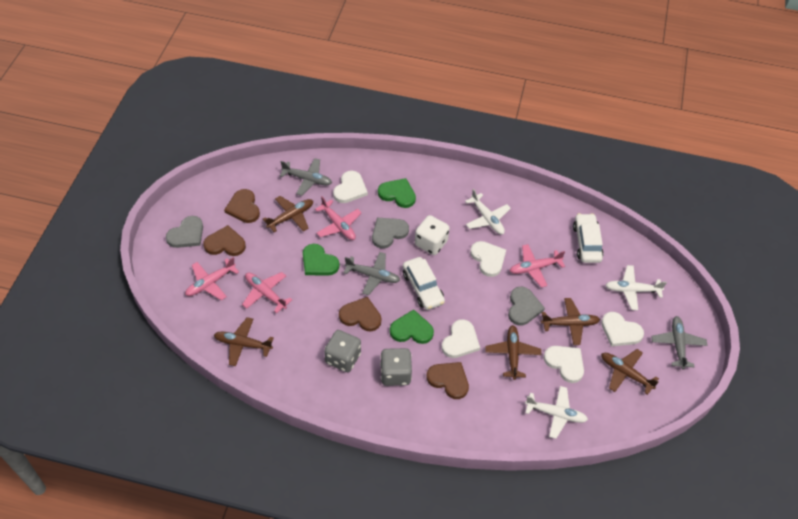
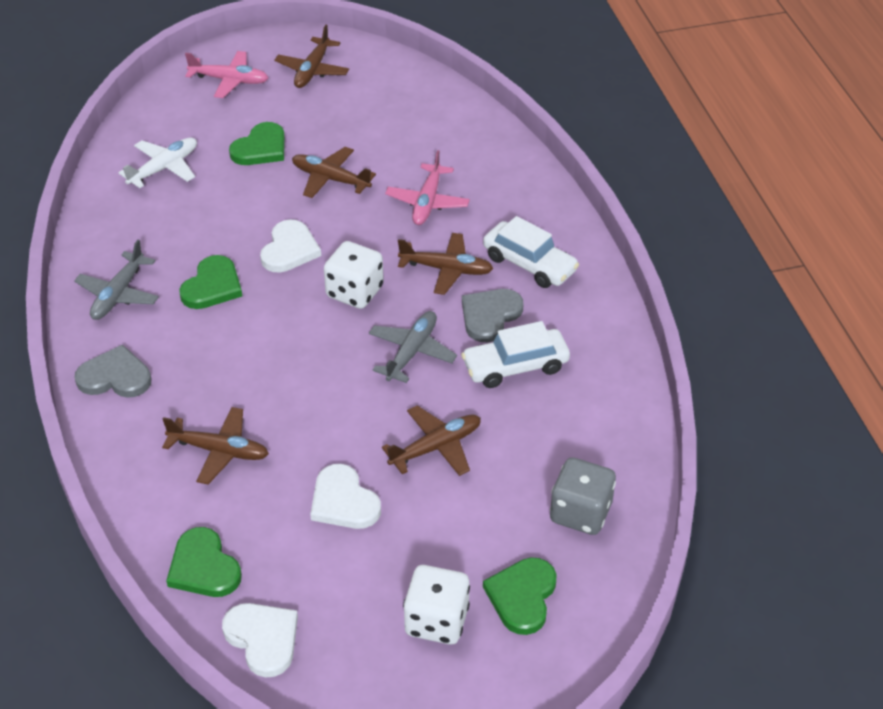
brown heart: [203,225,246,256] [224,189,260,223] [339,297,381,331] [427,362,469,399] = 4 -> none = 0
green heart: [303,244,339,276] [378,178,416,208] [390,309,434,344] = 3 -> [166,527,242,597] [179,255,242,309] [229,122,285,165] [483,557,556,635] = 4
grey dice: [324,330,361,372] [380,348,412,386] = 2 -> [550,457,616,535] = 1
grey heart: [166,216,203,248] [372,218,409,248] [508,287,545,326] = 3 -> [75,345,151,398] [462,289,523,342] = 2
grey plane: [280,158,332,196] [344,252,400,296] [651,316,707,369] = 3 -> [74,240,159,320] [369,311,457,383] = 2
pink plane: [185,257,239,300] [242,272,292,313] [315,196,362,240] [510,244,565,288] = 4 -> [185,51,268,98] [385,150,470,225] = 2
white dice: [415,215,450,255] = 1 -> [324,241,384,309] [403,565,470,645] = 2
white heart: [333,171,368,203] [442,319,480,358] [470,241,506,277] [544,346,584,383] [601,312,644,347] = 5 -> [222,603,298,678] [260,219,321,272] [310,464,381,529] = 3
white plane: [465,189,511,234] [525,386,588,439] [605,265,667,310] = 3 -> [118,138,197,188] = 1

